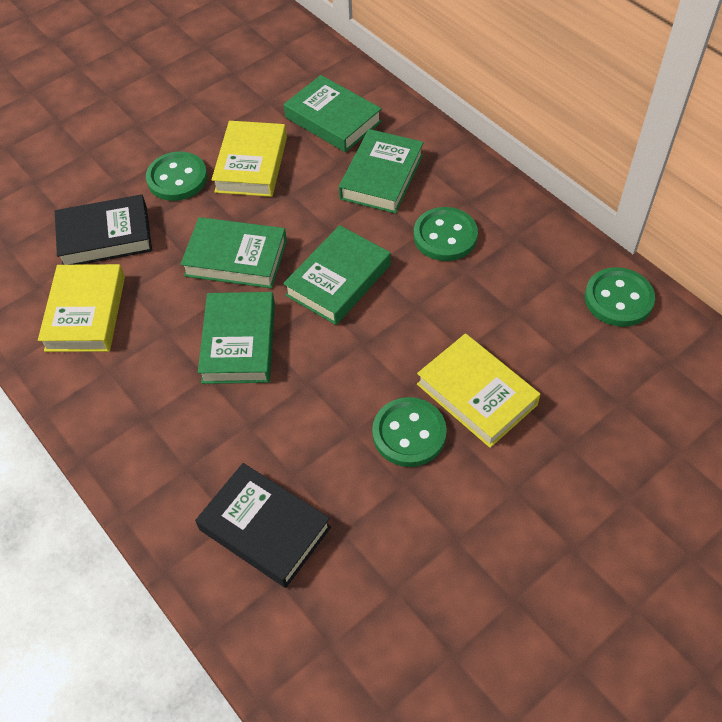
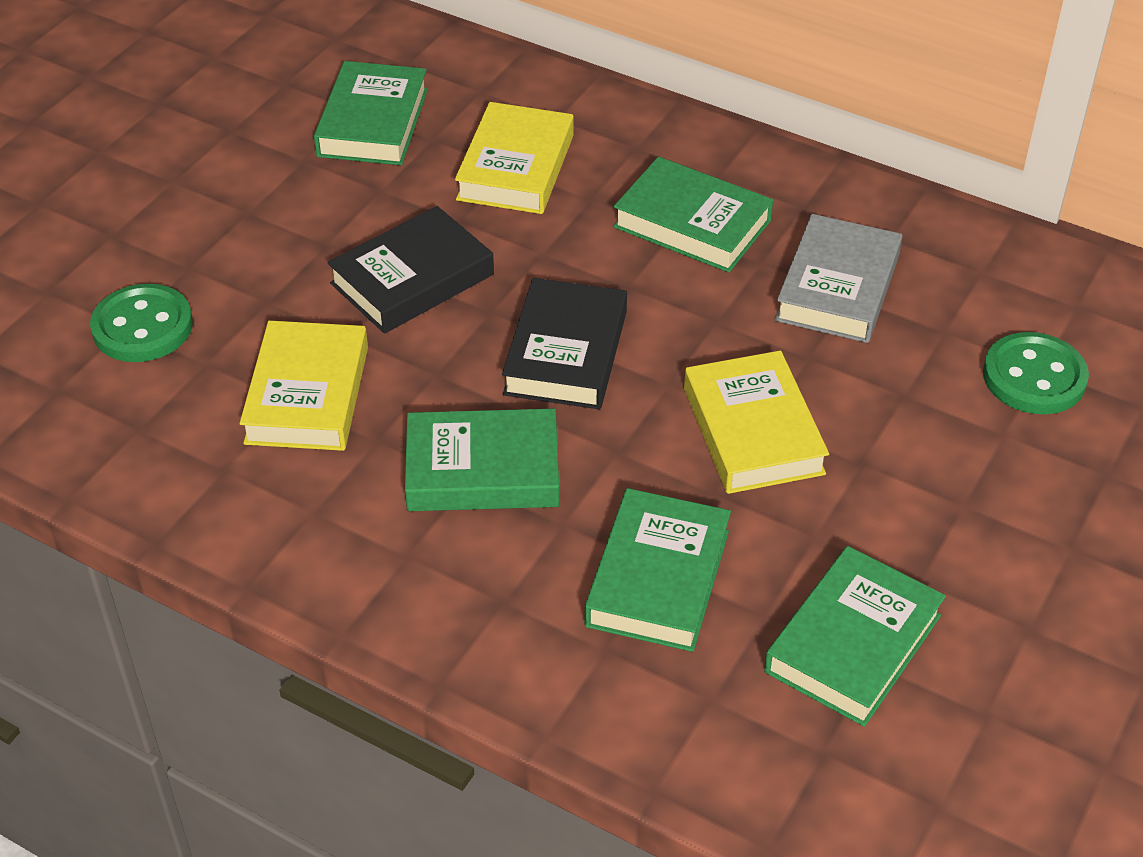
green button: [146,151,207,201] [372,397,447,467] [414,207,478,261] [585,267,655,327] = 4 -> [90,284,193,362] [983,332,1089,414] = 2
grey book: none = 0 -> [775,214,902,343] = 1

